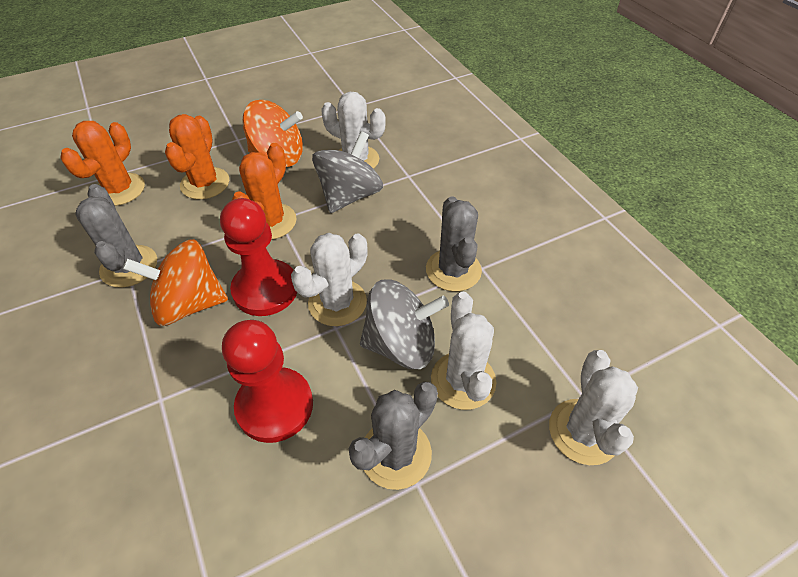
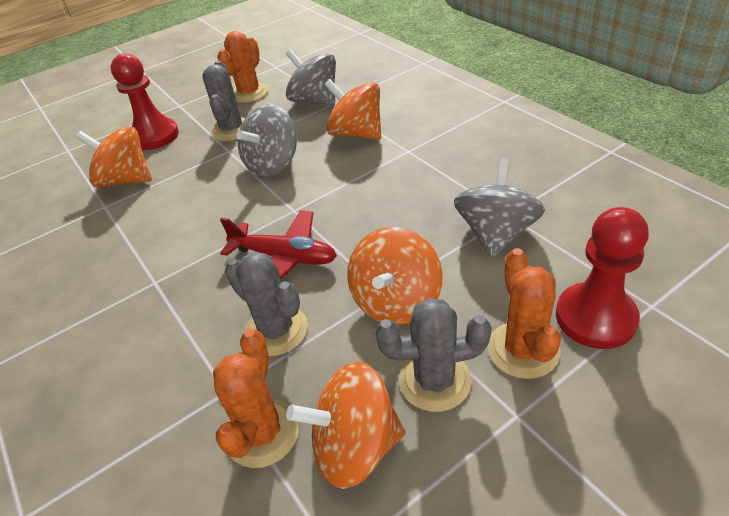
grey spinning top: [312,131,383,213] [360,279,449,369] = 2 -> [236,104,297,177] [286,49,336,107] [454,158,545,258] = 3
orange spinning top: [123,239,228,326] [242,100,303,167] = 2 -> [76,126,152,188] [286,362,405,489] [324,79,381,140] [347,227,443,325] = 4
red plane: none = 0 -> [220,210,337,279] = 1
white cactus: [291,233,368,326] [321,92,386,169] [431,292,496,410] [549,350,638,465] = 4 -> none = 0

